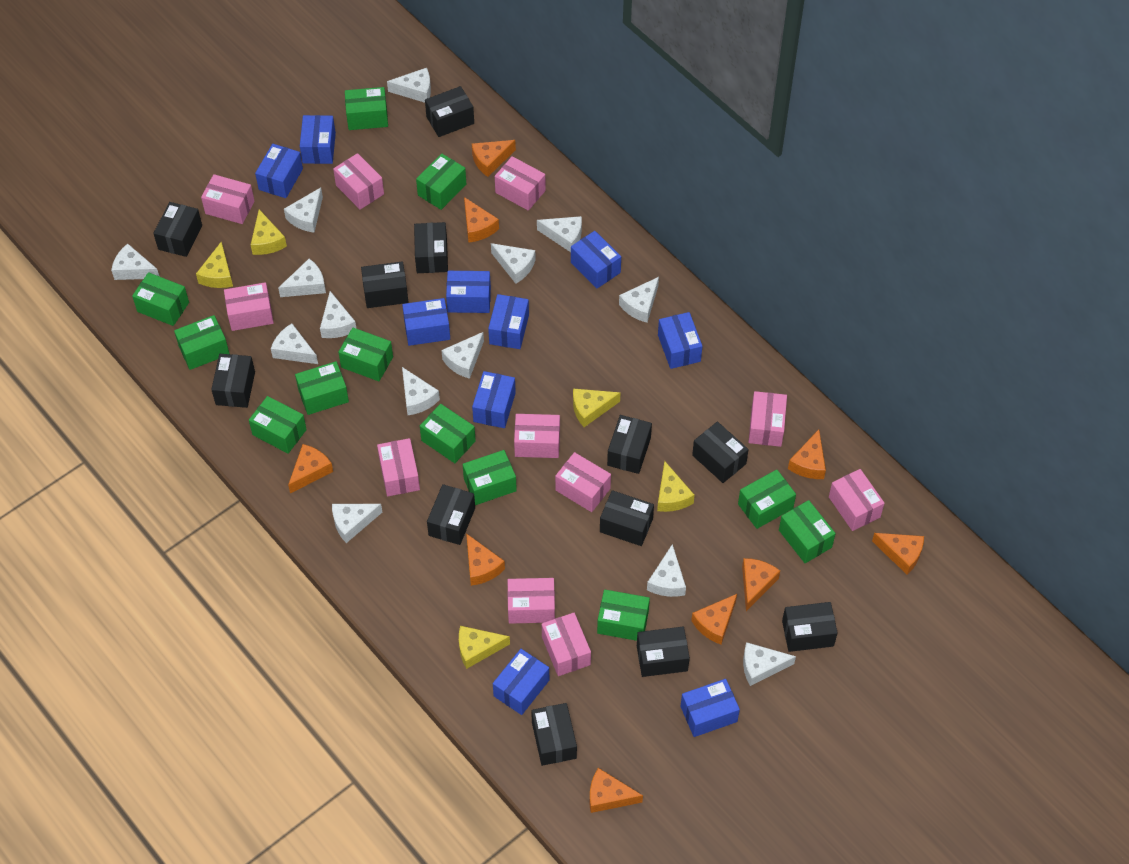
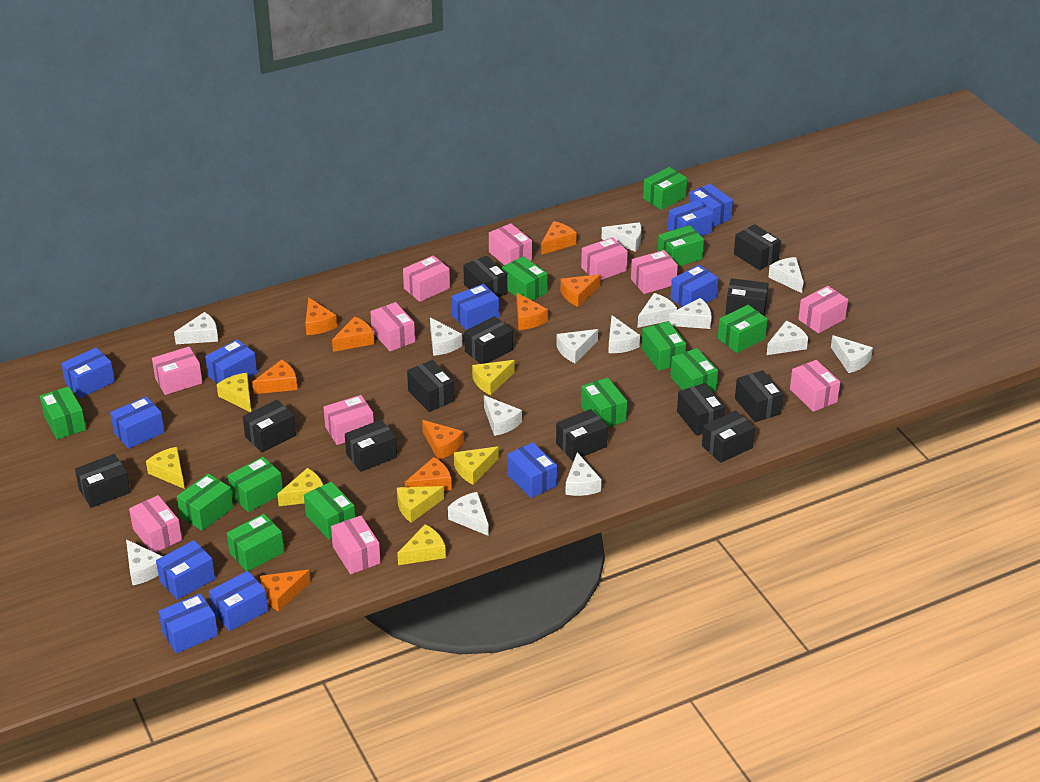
blue box: [255,144,303,198] [300,115,336,164] [402,298,450,346] [446,271,491,313] [472,371,516,428] [488,294,529,349] [493,649,549,715] [571,231,621,288] [658,312,702,369] [681,679,740,737] = 10 -> [61,347,115,398] [110,396,165,449] [156,540,215,600] [158,593,218,654] [205,339,257,384] [209,571,268,631] [451,284,499,330] [507,442,557,498] [668,200,714,236] [670,265,718,307] [689,184,733,227] = 11
yellow cheese: [196,241,233,288] [251,209,287,255] [459,626,510,669] [573,388,621,427] [657,461,695,512] = 5 -> [146,447,185,489] [217,373,251,412] [277,468,323,506] [397,486,444,523] [397,524,446,565] [454,446,499,485] [472,360,515,395] = 7

